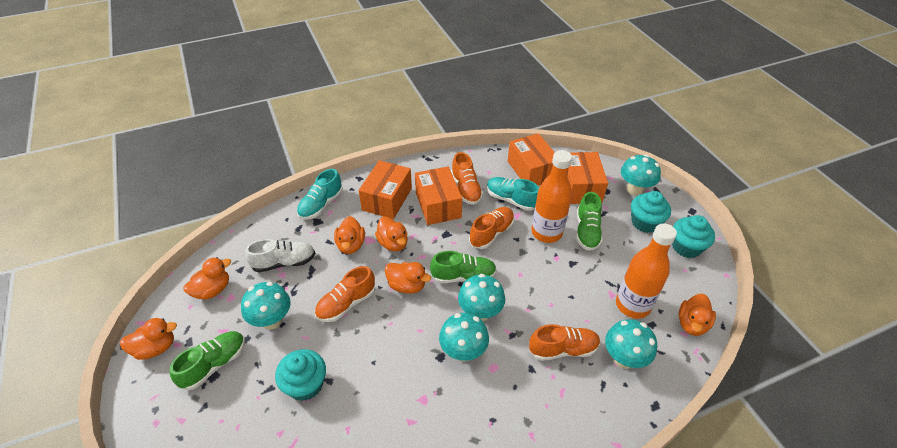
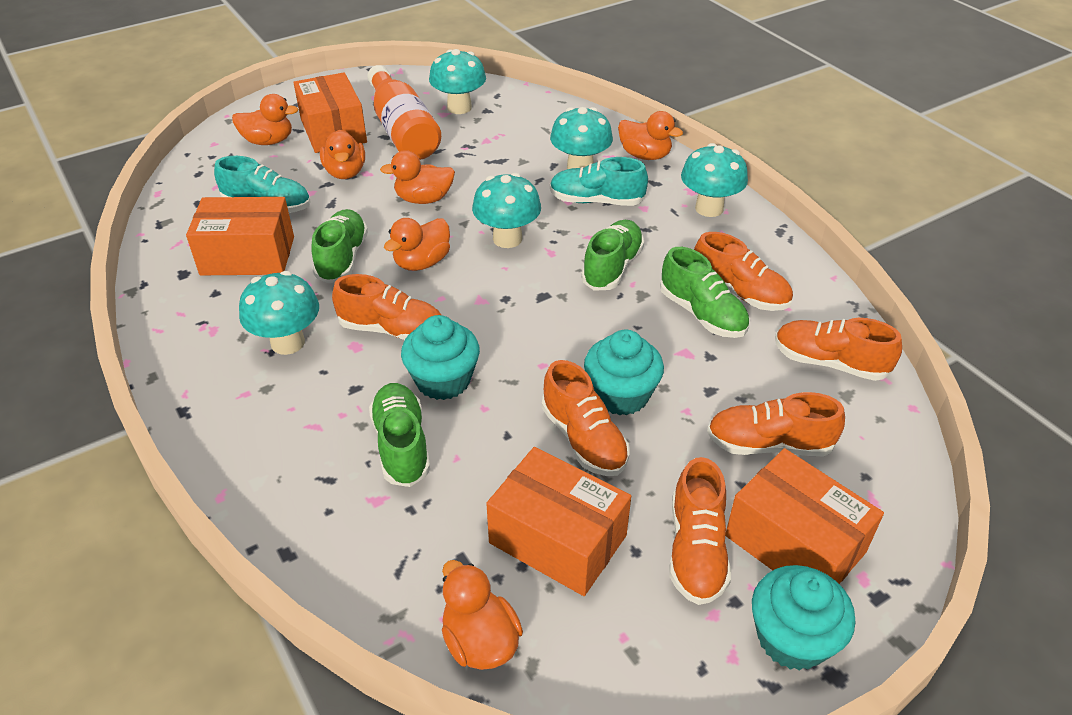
green shoe: [170,331,245,390] [430,251,497,283] [576,192,603,251] = 3 -> [311,209,368,283] [369,383,430,487] [581,220,644,291] [660,247,750,338] = 4
orange bottle: [531,150,572,243] [616,223,677,319] = 2 -> [367,65,441,160] = 1
orange shoe: [315,266,375,322] [451,152,483,205] [469,207,514,249] [529,324,600,361] = 4 -> [332,274,441,340] [542,360,629,476] [670,457,731,605] [694,232,793,311] [707,392,845,456] [775,318,902,381] = 6
white shoe: [245,239,315,272] = 1 -> none = 0

